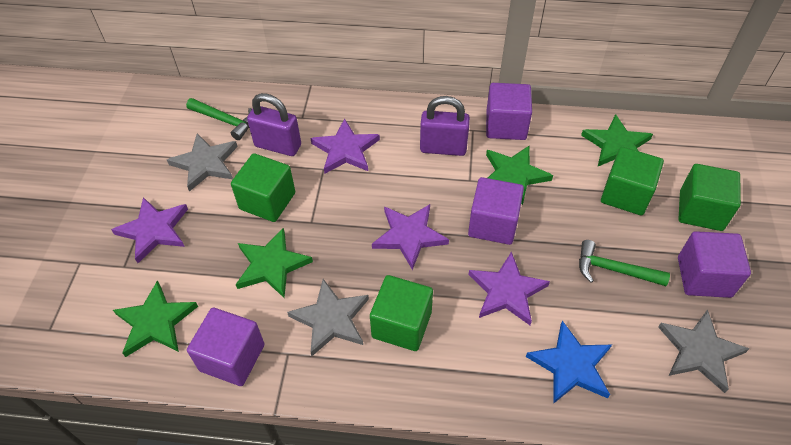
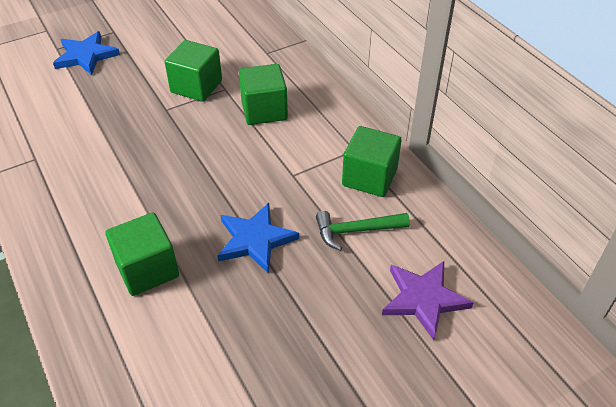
blue star: [526,321,612,404] = 1 -> [53,31,120,75] [217,203,299,274] = 2
green hammer: [186,98,252,140] [579,240,670,286] = 2 -> [316,211,410,251] = 1
green star: [113,280,198,357] [236,227,313,298] [486,145,553,205] [581,114,653,166] = 4 -> none = 0
grey star: [167,133,238,192] [287,279,369,356] [658,309,749,393] = 3 -> none = 0
purple cube: [187,308,265,386] [468,177,524,245] [486,83,532,140] [678,231,751,298] = 4 -> none = 0
purple padlock: [247,93,301,156] [420,96,470,156] = 2 -> none = 0
purple star: [111,197,188,263] [311,118,380,174] [372,204,449,270] [468,252,550,325] = 4 -> [382,261,474,340] = 1

